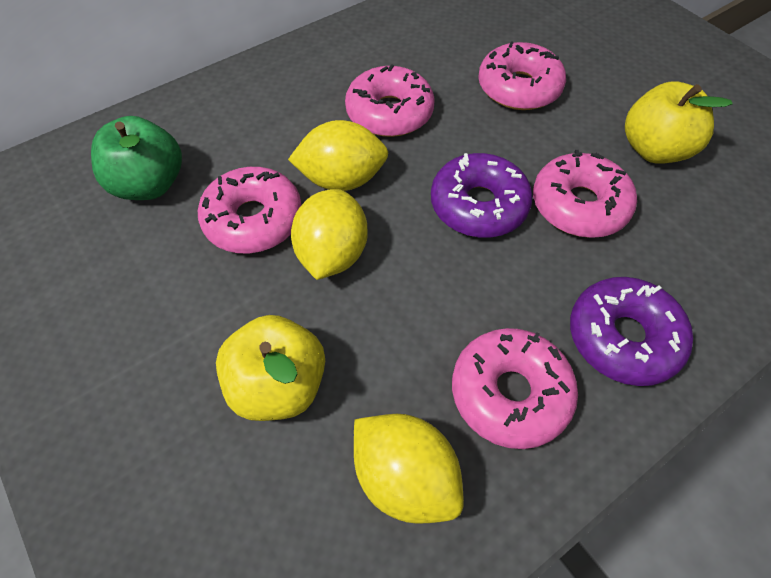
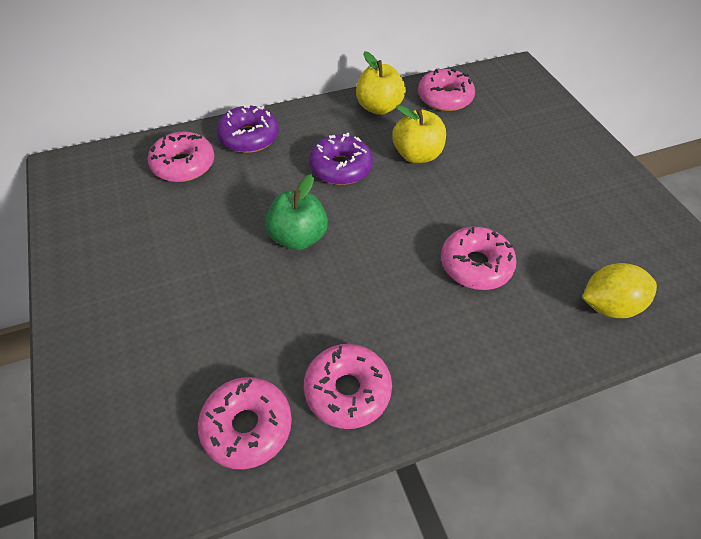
yellow lemon: [288,120,388,191] [291,189,368,280] [354,414,464,524] = 3 -> [582,263,657,318] = 1

